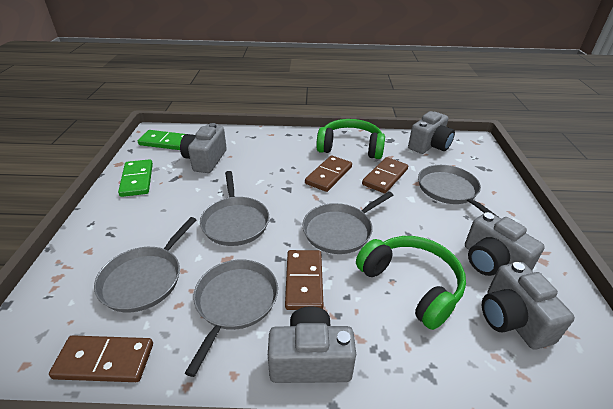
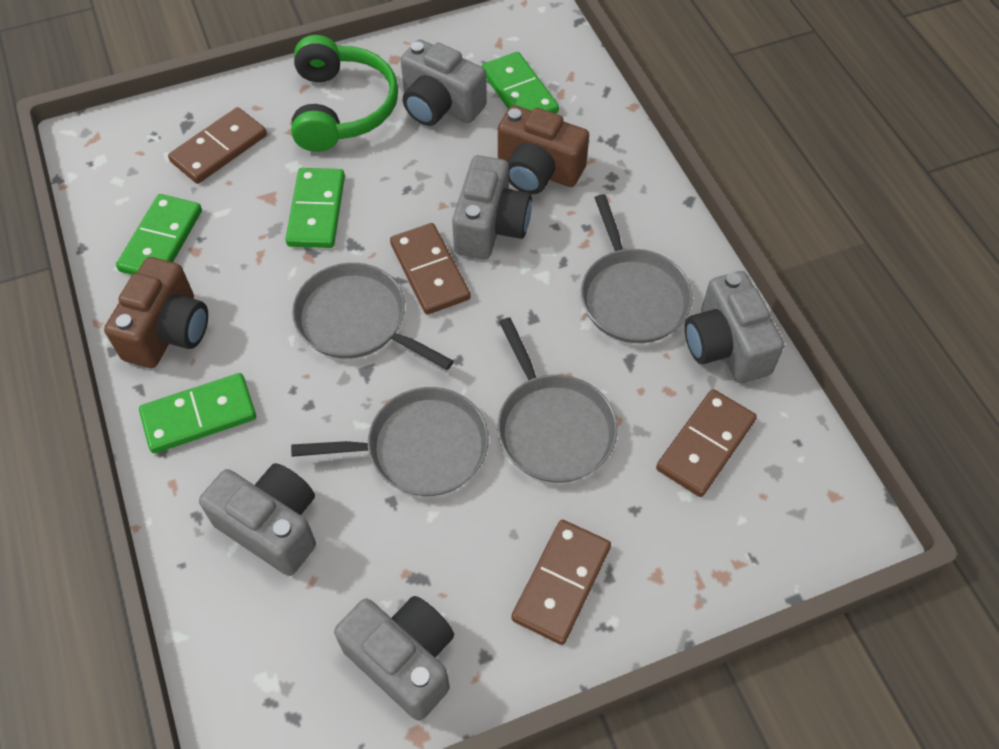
brown camera: none = 0 -> [104,257,208,368] [498,105,589,194] = 2
green domino: [118,159,153,197] [138,130,185,150] = 2 -> [116,194,202,275] [139,373,256,453] [285,168,345,248] [482,52,559,114] = 4
green headphones: [316,119,385,159] [356,236,466,330] = 2 -> [291,35,398,152] = 1
grey pan: [94,217,196,312] [185,259,278,377] [200,171,269,246] [302,191,393,254] [418,165,500,218] = 5 -> [291,387,489,496] [292,263,454,370] [497,317,618,483] [581,194,692,343] = 4

